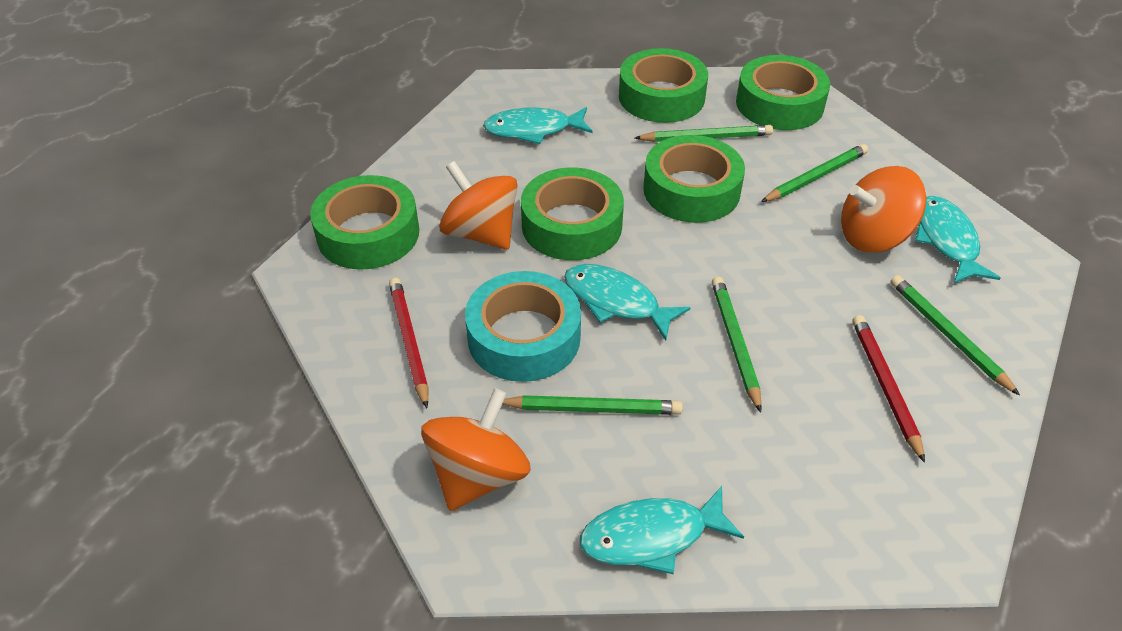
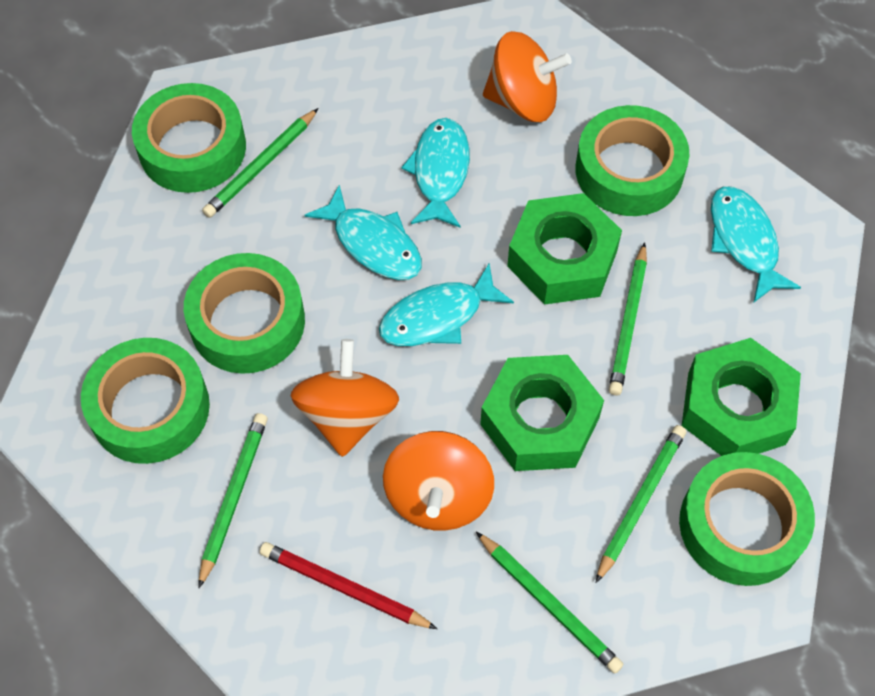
green nut: none = 0 -> [480,355,604,471] [507,193,622,305] [682,338,801,456] = 3
red pencil: [389,278,428,408] [852,315,925,463] = 2 -> [260,542,437,629] = 1
turquoise tape: [465,271,581,382] = 1 -> none = 0

